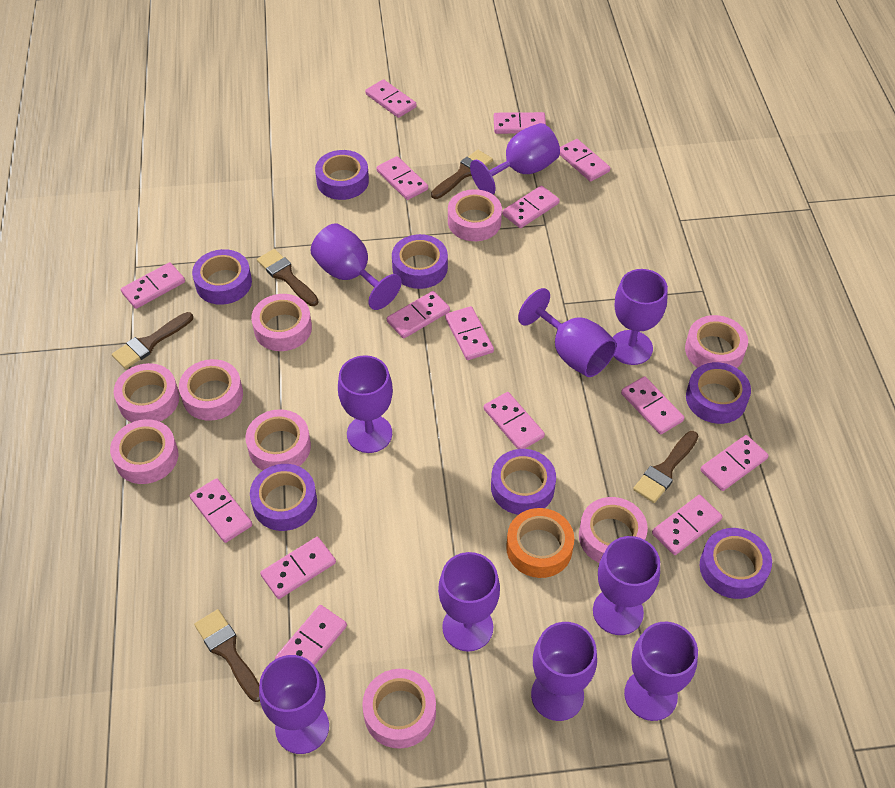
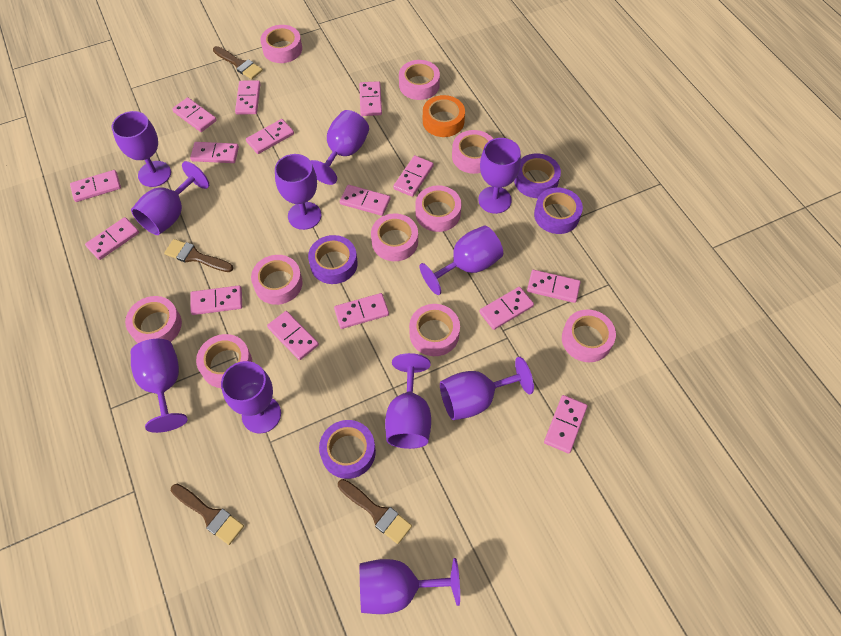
brown brush: [112,312,193,369] [194,609,260,702] [257,249,319,306] [431,150,493,199] [633,431,698,503] = 5 -> [164,239,233,272] [171,484,244,545] [213,46,263,79] [338,479,412,544] = 4
pink tape: [110,419,178,484] [114,363,179,422] [179,359,243,421] [246,409,311,470] [251,294,312,351] [362,669,436,749] [448,189,502,241] [579,497,648,563] [685,315,748,368] = 9 -> [125,296,182,343] [196,334,252,388] [251,255,303,305] [260,25,302,63] [371,214,418,261] [399,60,440,100] [409,304,460,356] [415,185,461,232] [452,130,493,174] [562,309,616,362] = 10
purple goblet: [259,655,329,754] [310,223,402,310] [338,355,393,453] [438,552,500,652] [470,123,560,195] [518,288,617,377] [531,622,597,721] [593,536,660,635] [612,269,668,365] [624,622,698,721] = 10 -> [112,111,171,187] [131,161,209,235] [131,339,188,433] [221,361,281,434] [275,154,322,230] [311,110,369,185] [360,558,460,614] [385,353,431,449] [419,226,503,295] [440,357,534,420] [478,138,521,214] = 11
purple tape: [192,249,252,305] [250,464,317,531] [315,150,369,200] [392,234,448,289] [491,449,556,515] [686,362,751,424] [700,528,772,599] = 7 -> [308,235,358,284] [319,420,376,479] [514,153,561,198] [534,188,583,234] = 4

